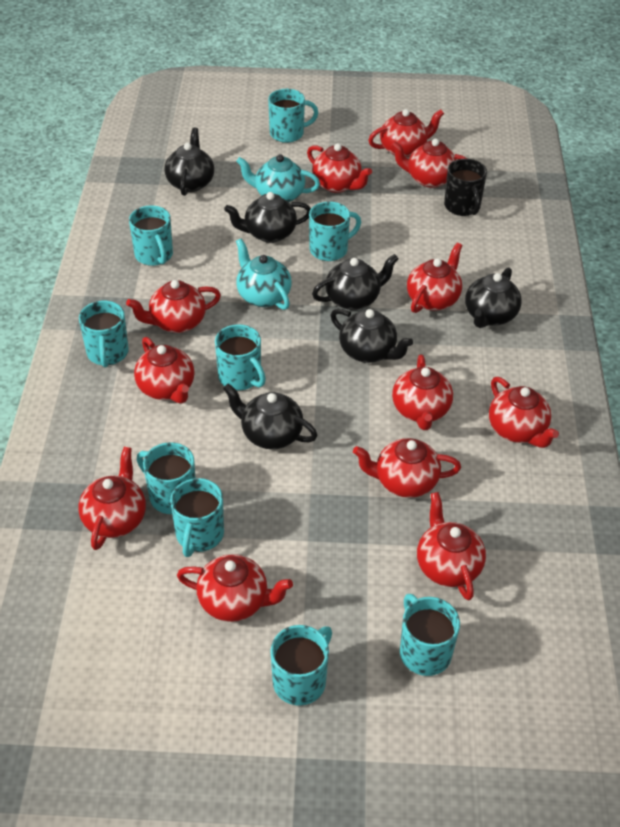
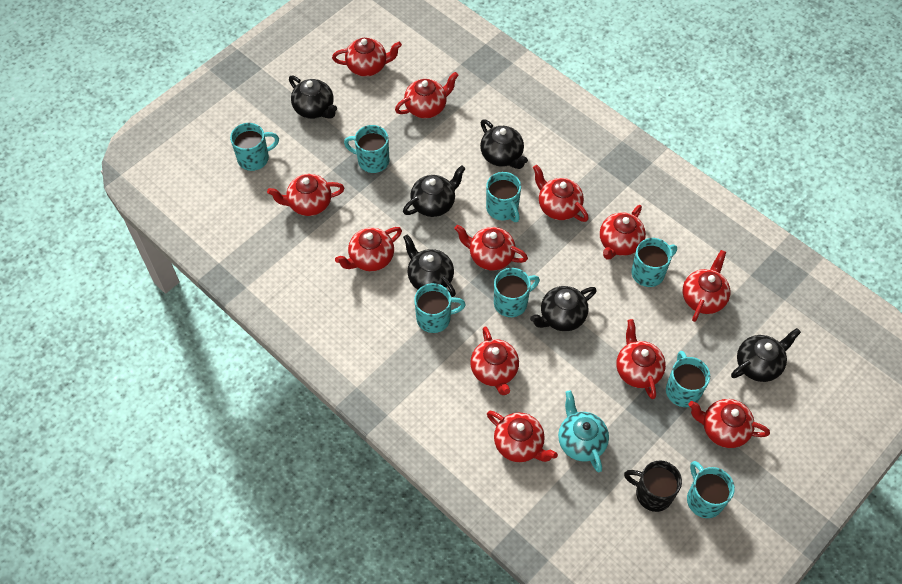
turquoise mug: [79,301,129,368] [129,205,173,266] [137,442,195,514] [170,478,224,557] [215,324,266,390] [268,89,318,143] [270,625,332,706] [309,201,361,261] [400,594,460,676] = 9 -> [230,123,279,171] [344,125,389,173] [414,283,466,333] [486,172,521,222] [494,268,540,317] [631,238,677,287] [666,351,710,407] [687,461,735,518] = 8
turquoise teapot: [236,154,320,202] [236,238,292,310] = 2 -> [558,390,609,472] = 1

